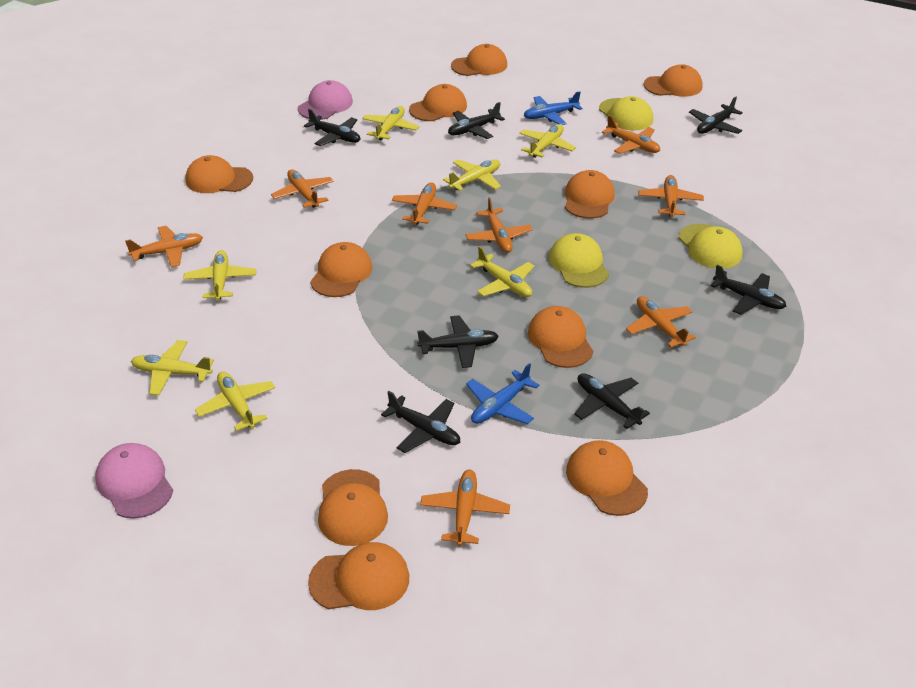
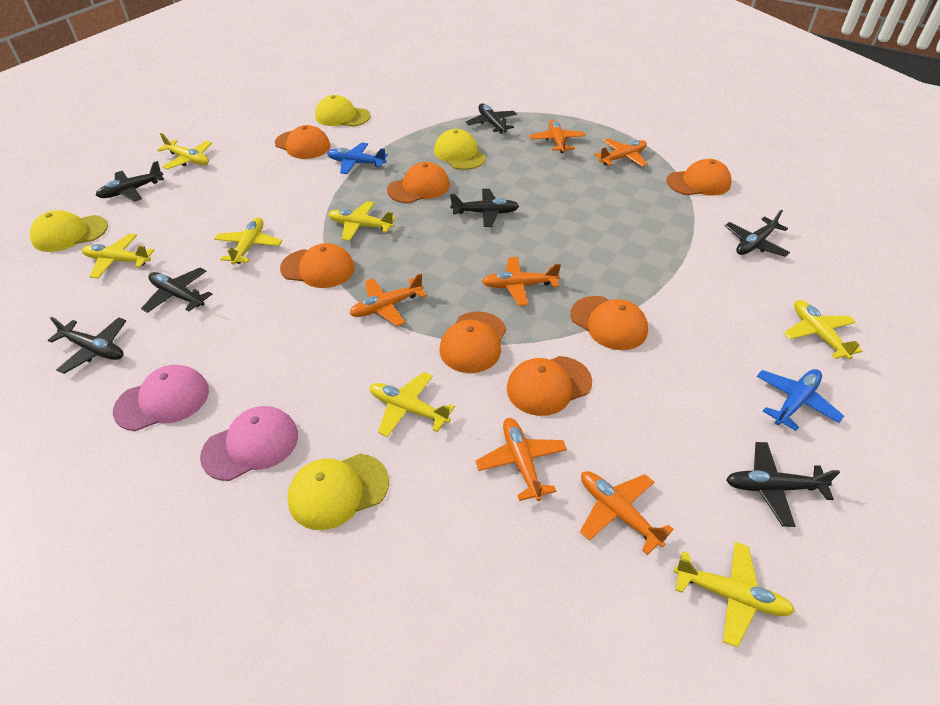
orange cap: [185,155,253,193] [308,542,409,610] [310,242,372,297] [318,469,388,546] [409,84,467,121] [451,44,507,76] [528,306,593,368] [565,170,615,219] [566,440,648,516] [644,64,703,97] = 10 -> [275,125,331,159] [280,243,355,288] [387,162,450,203] [439,311,506,373] [507,356,592,416] [571,296,648,350] [667,159,732,195] = 7
orange plane: [125,226,203,267] [271,169,334,208] [392,183,457,225] [420,469,510,547] [465,197,533,253] [602,115,660,154] [626,296,696,347] [638,175,704,217] = 8 -> [349,273,427,326] [475,418,567,501] [482,257,561,306] [529,119,586,153] [580,471,674,555] [594,138,648,167] = 6
yellow cap: [549,233,609,288] [599,96,653,131] [679,224,743,269] = 3 -> [30,210,108,252] [287,454,389,530] [315,95,371,127] [434,129,486,170] = 4

